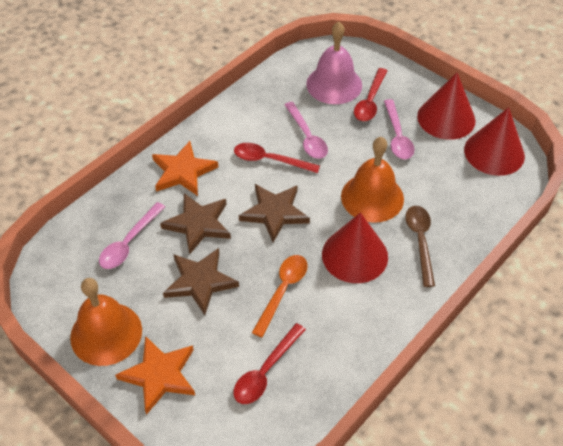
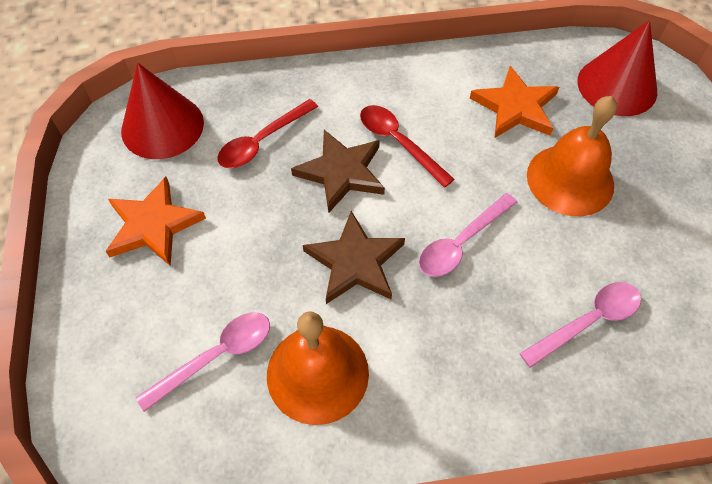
brown spoon: [405,206,435,287] = 1 -> none = 0
brown star: [160,193,231,255] [163,248,239,315] [239,184,310,242] = 3 -> [291,130,385,213] [303,211,405,304] = 2
orange spoon: [252,255,308,338] = 1 -> none = 0
pink bell: [306,22,362,104] = 1 -> none = 0
red cone: [322,212,388,283] [417,73,476,140] [464,107,525,176] = 3 -> [121,63,204,159] [577,20,657,116] = 2
red spoon: [233,323,306,404] [234,143,320,173] [354,68,387,121] = 3 -> [217,99,318,168] [360,105,454,188] = 2

